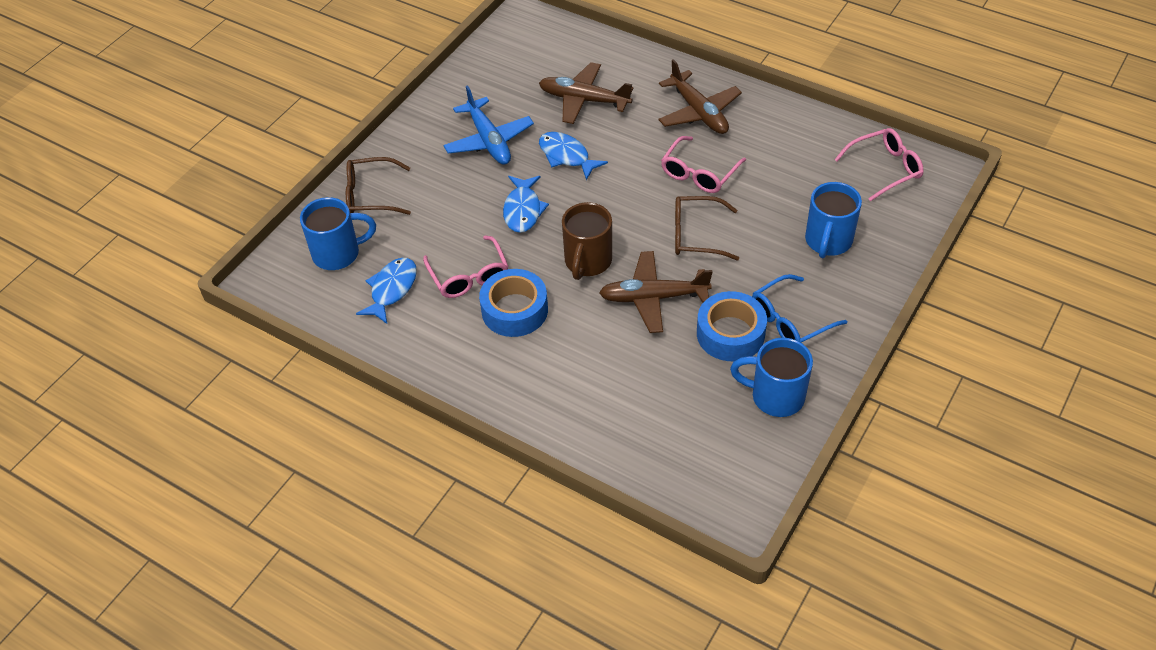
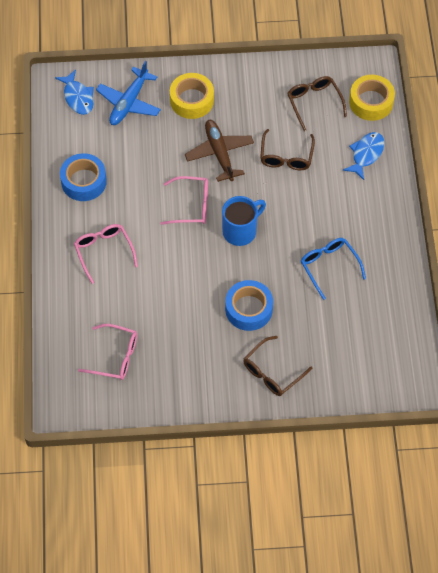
blue fish: [356,258,417,324] [503,176,549,233] [539,132,608,180] = 3 -> [55,69,94,115] [343,132,384,180] = 2
blue mug: [300,197,376,270] [730,338,813,417] [805,182,862,258] = 3 -> [222,196,266,246] = 1
brown glasses: [346,157,411,215] [675,196,739,260] = 2 -> [243,336,312,396] [260,129,315,170] [287,76,347,131] = 3
brown mug: [562,202,612,280] = 1 -> none = 0
brown plane: [539,62,633,124] [599,251,713,333] [658,59,742,134] = 3 -> [185,120,254,182] = 1
yellow tape: none = 0 -> [170,73,214,119] [349,75,395,121] = 2

